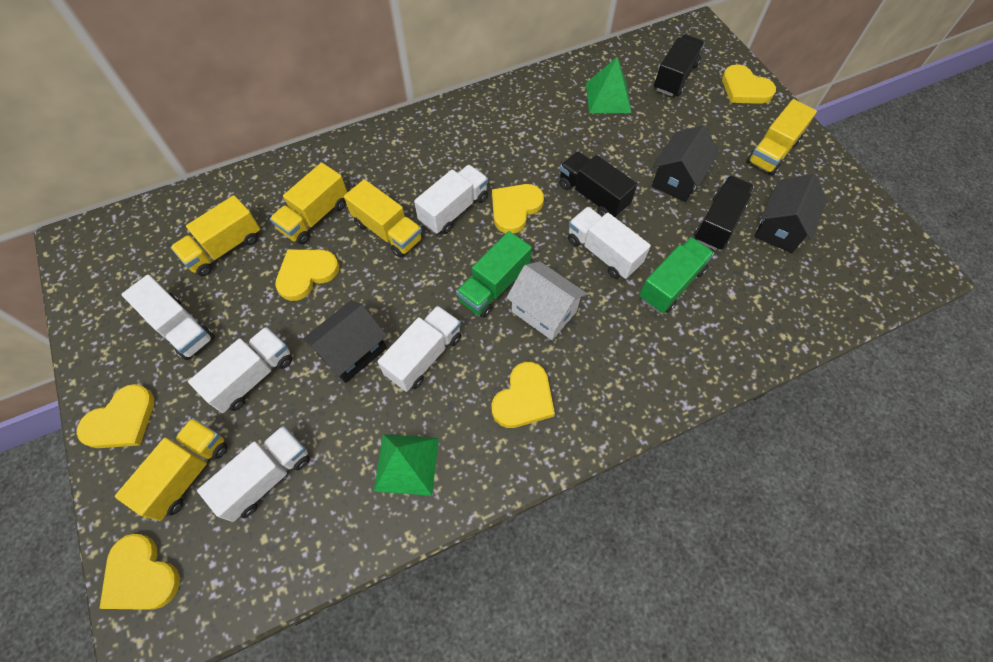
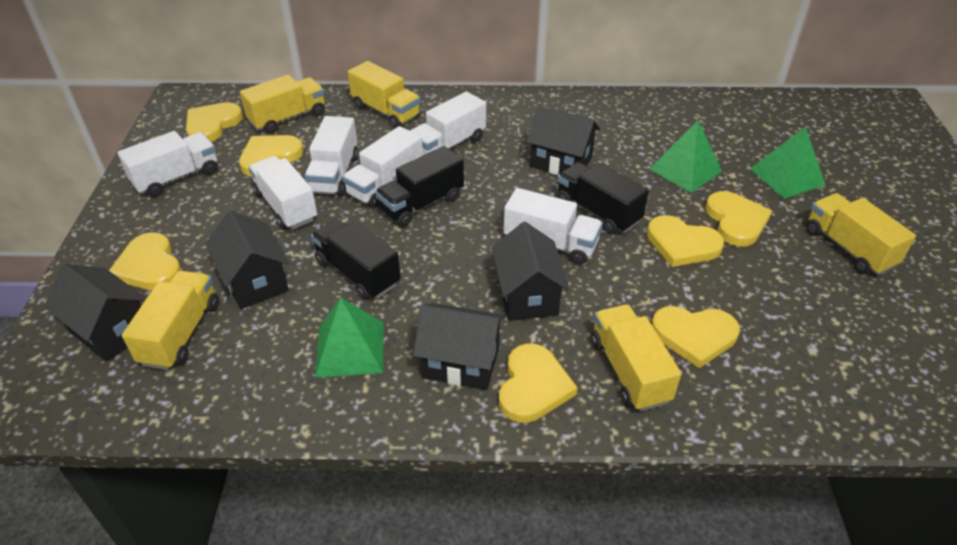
black house: [303,301,387,383] [652,125,720,202] [754,174,828,253] = 3 -> [44,264,146,362] [205,211,289,309] [413,303,505,390] [492,222,570,321] [527,106,600,175] = 5
green pyramid: [374,434,439,496] [586,57,631,113] = 2 -> [315,298,384,378] [650,120,722,193] [750,126,826,199] = 3
green truck: [456,231,532,318] [639,237,714,313] = 2 -> none = 0
white house: [506,261,587,340] = 1 -> none = 0
yellow heart: [77,384,154,448] [99,534,180,610] [275,249,339,301] [492,184,544,234] [492,362,555,428] [722,64,776,104] = 6 -> [109,233,181,290] [186,102,243,142] [239,135,303,176] [499,343,578,423] [647,215,724,267] [652,306,740,368] [705,191,772,246] = 7

